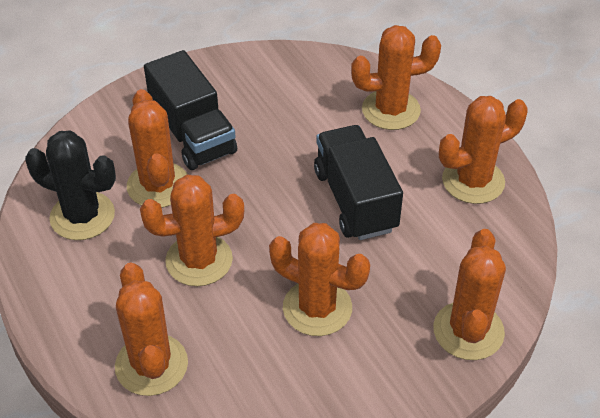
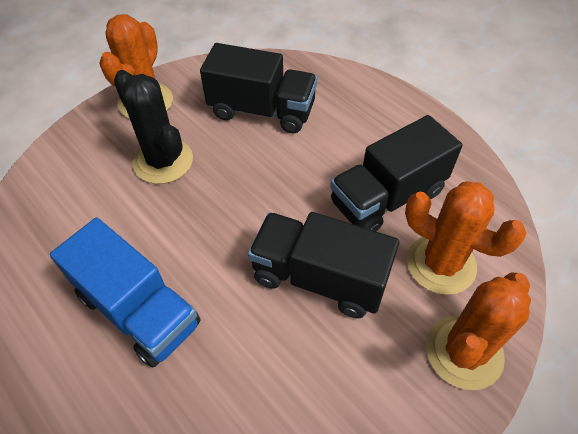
black truck: [144,50,237,170] [314,125,403,240] = 2 -> [200,43,317,133] [248,212,400,318] [330,115,462,231] = 3
blue truck: none = 0 -> [50,218,200,367] = 1
orange cactus: [115,263,188,396] [127,89,188,208] [140,175,244,286] [269,223,370,336] [351,25,441,130] [433,229,506,360] [439,96,528,204] = 7 -> [99,14,173,119] [405,181,527,295] [426,272,531,390] = 3

